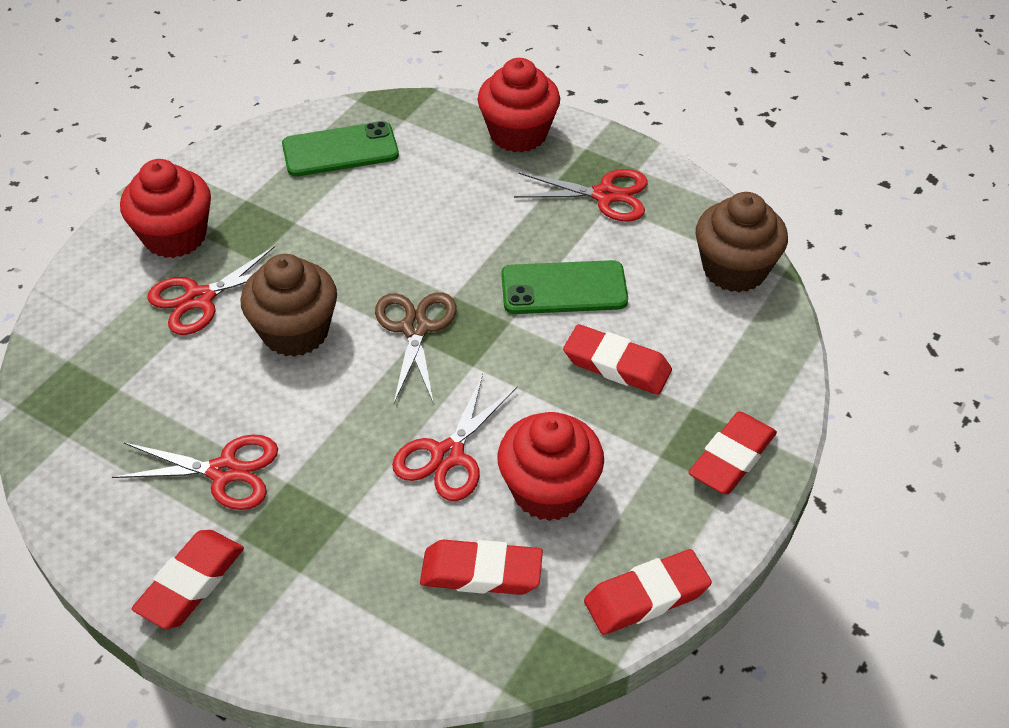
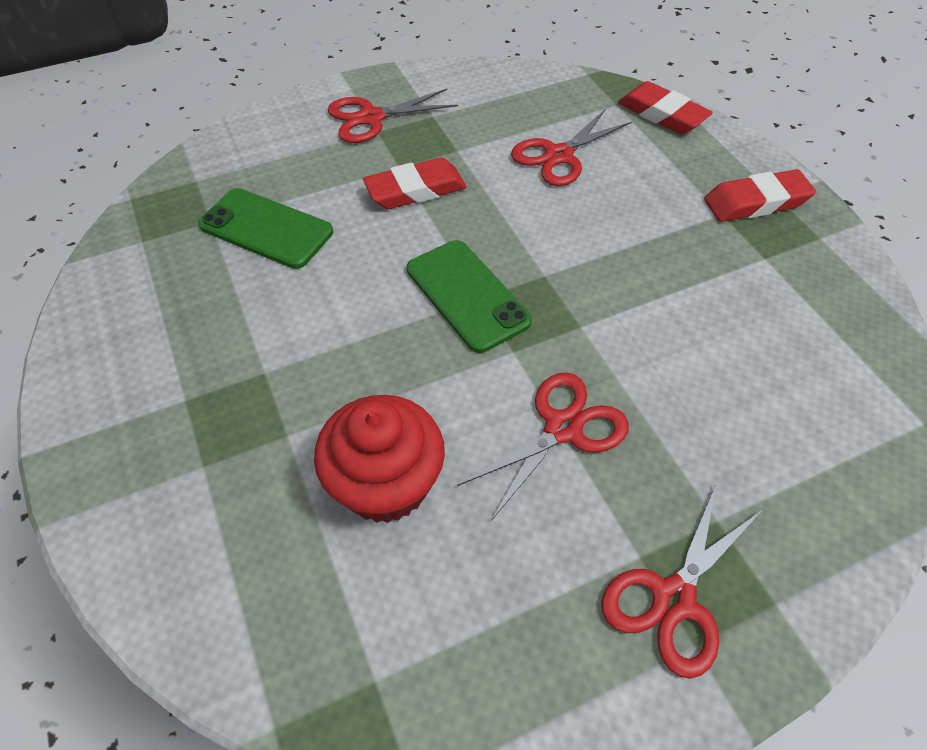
brown cupcake: [241,254,337,357] [696,192,788,292] = 2 -> none = 0
brown scissors: [375,292,456,404] = 1 -> none = 0
red cupcake: [120,159,211,258] [477,58,560,152] [498,412,604,521] = 3 -> [314,395,445,523] = 1
red eraser: [132,530,244,629] [420,540,543,595] [563,324,672,395] [584,549,712,635] [688,411,777,494] = 5 -> [363,158,467,209] [618,81,713,134] [704,169,816,222] = 3

